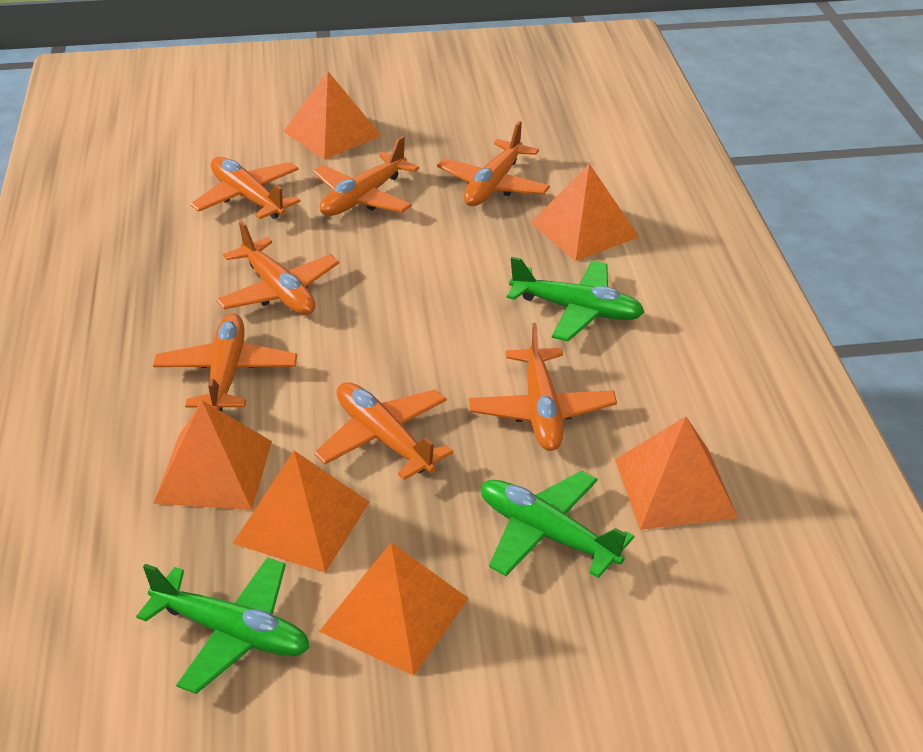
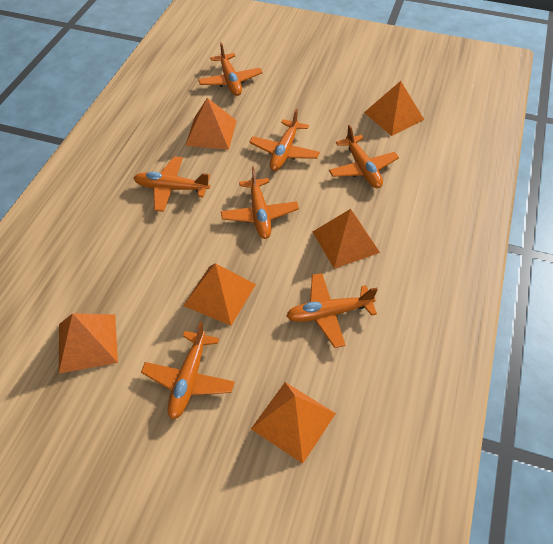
green plane: [136,557,310,694] [481,471,634,578] [507,257,644,341] = 3 -> none = 0

